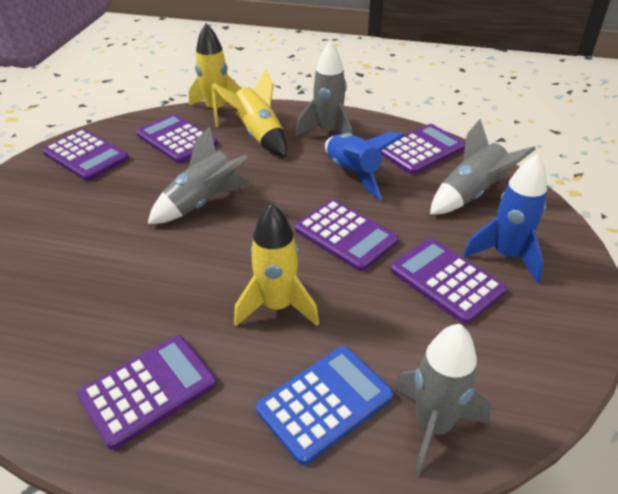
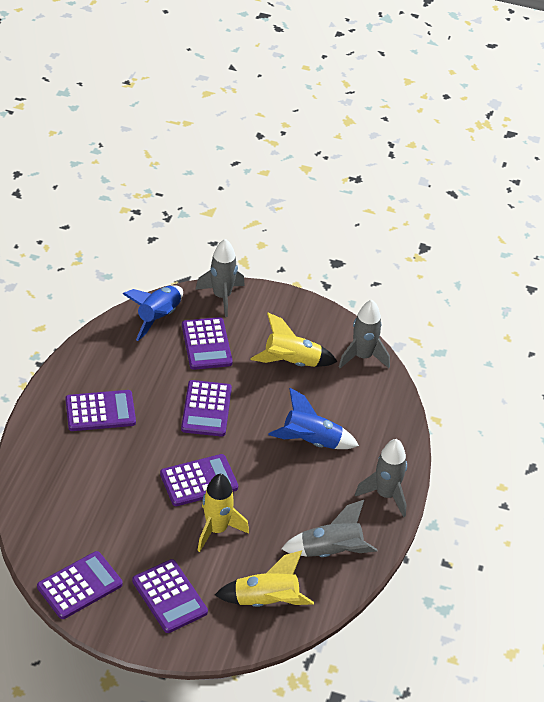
blue calculator: [256,346,394,465] = 1 -> none = 0

